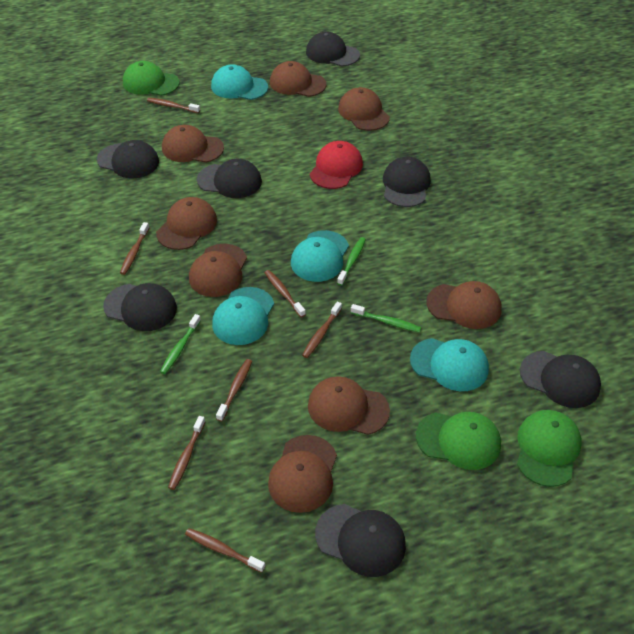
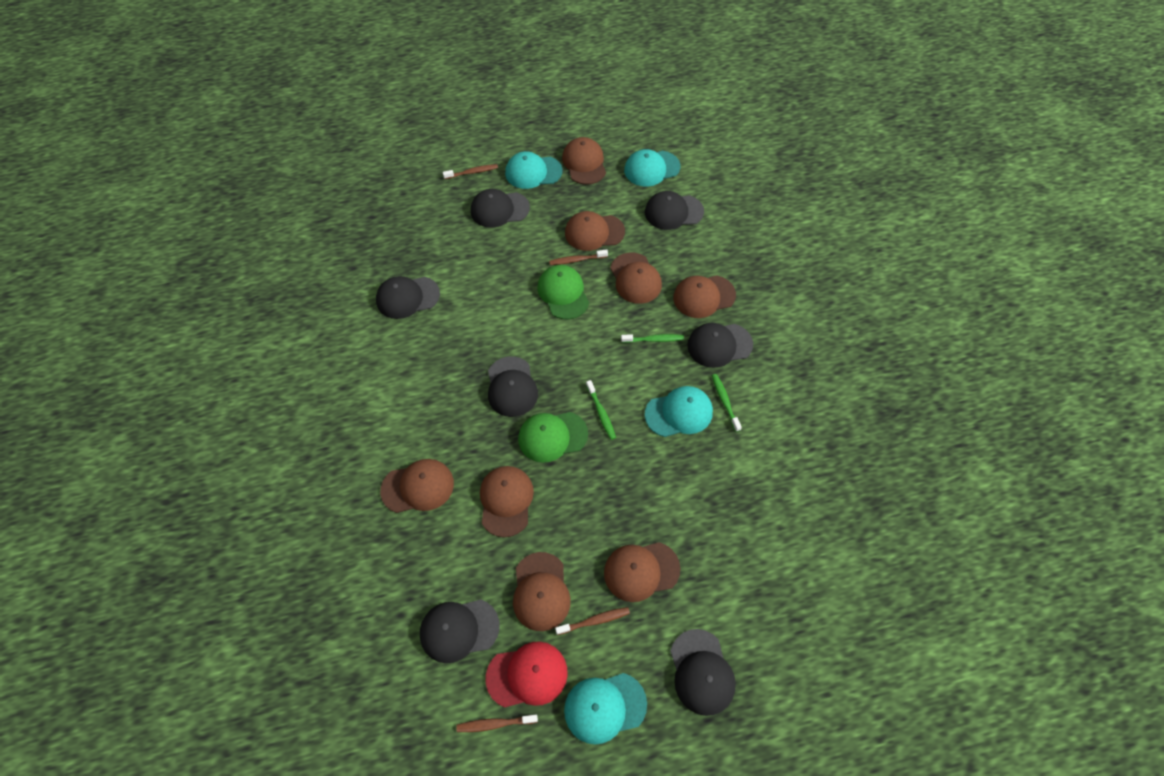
brown toothbrush: [120,222,149,275] [147,98,200,113] [168,416,205,490] [185,528,265,573] [216,359,252,421] [264,270,306,317] [302,302,342,358] = 7 -> [443,164,498,179] [456,715,538,732] [549,249,608,265] [555,607,630,635] = 4
green cap: [123,61,180,96] [416,412,501,470] [517,410,582,487] = 3 -> [518,412,588,463] [537,265,589,319] = 2

